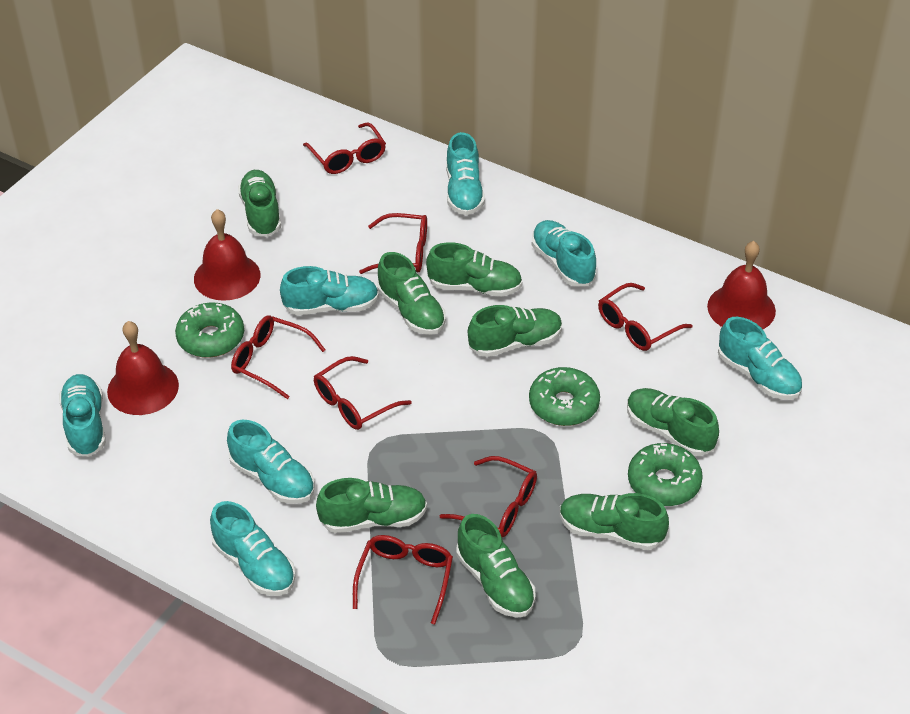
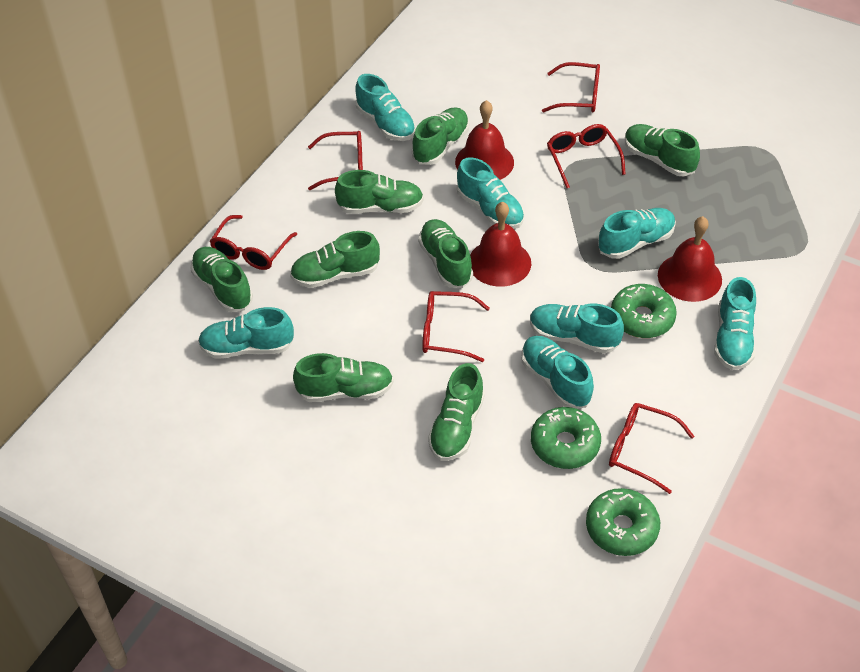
red glasses: [231,316,325,399] [303,122,386,174] [314,356,412,430] [353,535,453,625] [359,213,427,274] [440,456,537,538] [598,283,693,351] = 7 -> [210,215,297,270] [308,131,363,190] [422,291,490,362] [542,62,600,113] [547,124,626,188] [609,403,694,494] = 6

